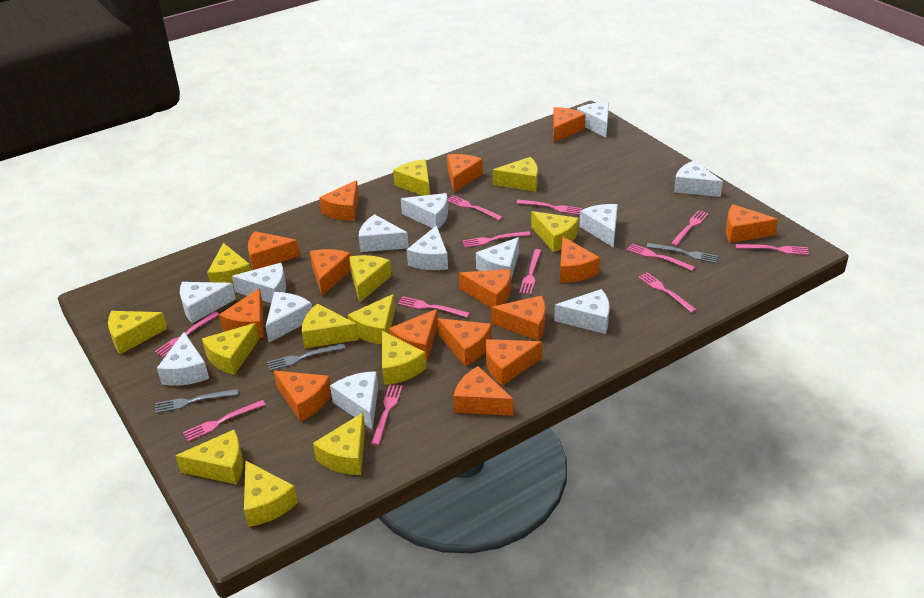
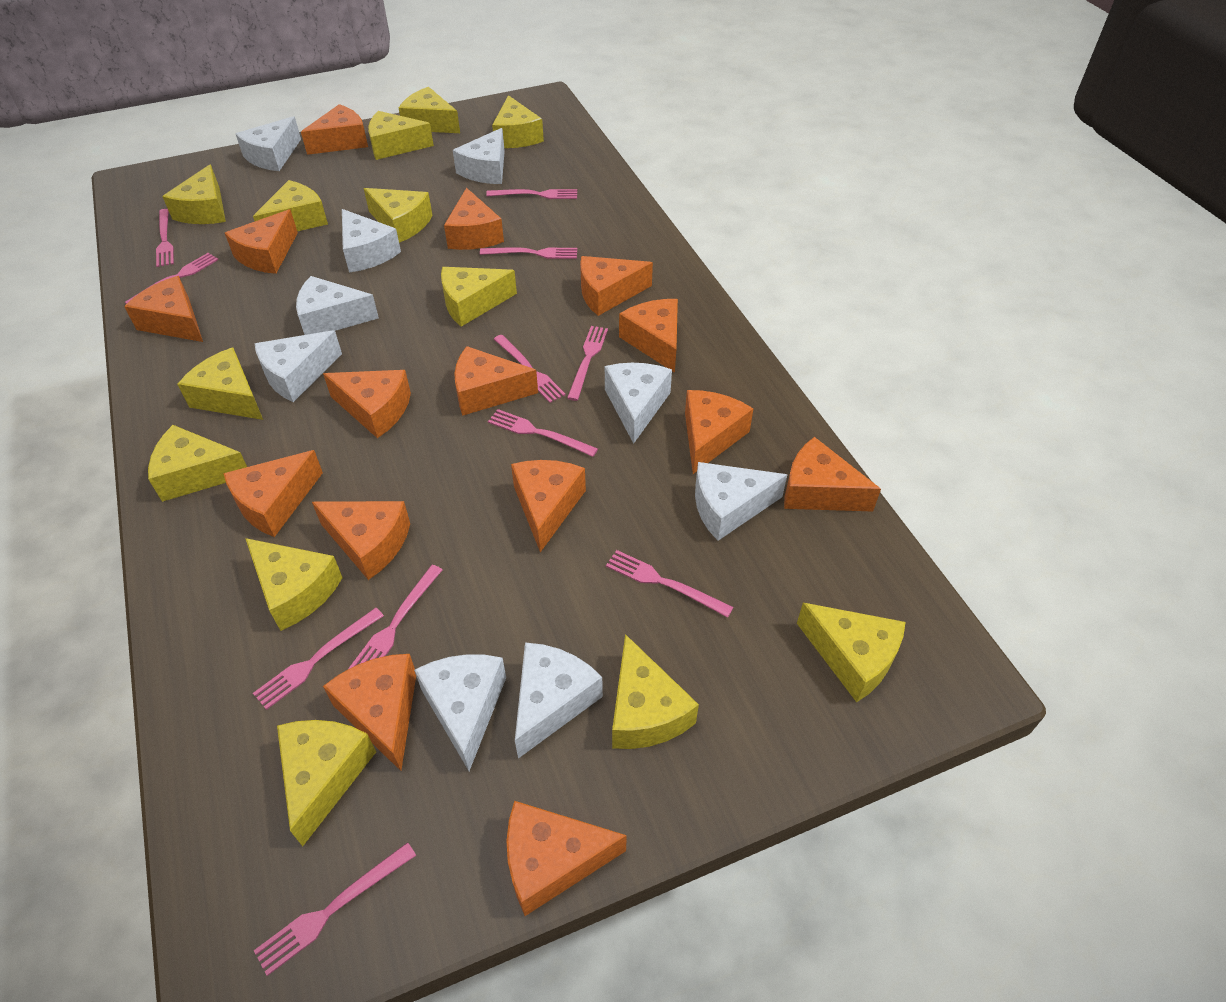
grey fork: [155,389,238,413] [267,343,345,371] [647,243,718,263] = 3 -> none = 0
pink fork: [155,312,219,357] [183,400,266,442] [371,384,403,446] [398,296,470,318] [447,195,503,221] [462,231,531,248] [516,199,582,215] [519,249,542,294] [627,243,695,271] [638,272,697,313] [671,210,709,246] [736,244,809,255] = 12 -> [124,253,219,304] [156,209,174,267] [253,608,384,710] [254,842,416,976] [348,565,442,669] [480,247,577,259] [486,189,577,199] [488,409,598,457] [494,335,566,403] [567,326,608,401] [606,550,733,618] = 11
white cheese: [157,332,209,386] [180,282,236,323] [232,263,286,303] [265,292,312,342] [330,371,378,430] [359,214,409,252] [401,193,448,229] [407,225,448,270] [476,237,519,279] [554,289,610,334] [577,102,609,137] [579,204,618,247] [674,161,723,197] = 13 -> [236,116,301,171] [254,330,342,402] [296,276,379,335] [342,209,401,272] [414,654,506,771] [453,128,505,184] [515,643,603,759] [605,363,672,444] [695,462,788,541] = 9

